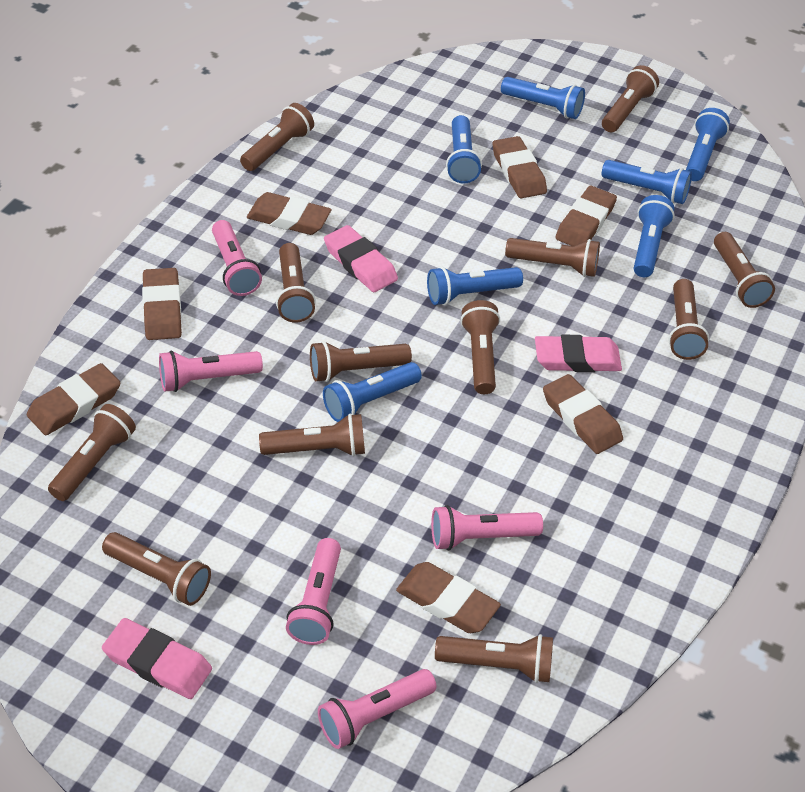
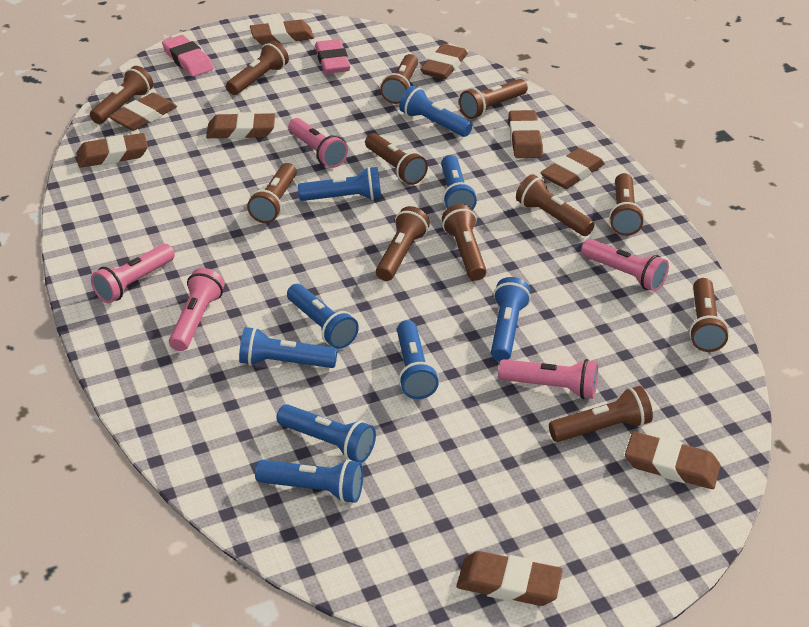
blue flashlight: [323,362,422,422] [427,266,523,305] [446,115,482,184] [501,77,585,119] [601,160,692,204] [634,195,675,277] [686,108,730,181] = 7 -> [239,327,337,368] [255,459,363,503] [276,404,376,463] [287,284,359,349] [298,167,381,201] [397,320,439,399] [399,86,472,137] [441,155,477,210] [491,277,531,361] = 9
brown eraser: [27,363,120,435] [142,268,182,340] [247,192,331,235] [396,562,501,633] [493,136,547,198] [543,374,623,454] [555,186,617,246] = 7 -> [76,133,148,168] [109,93,177,131] [206,112,275,139] [250,20,314,45] [420,44,468,79] [457,551,563,606] [509,110,543,158] [540,148,605,189] [625,432,720,489] = 9
pink eraser: [102,618,212,699] [324,225,398,292] [535,335,622,372] = 3 -> [162,35,214,77] [315,39,350,74] = 2

